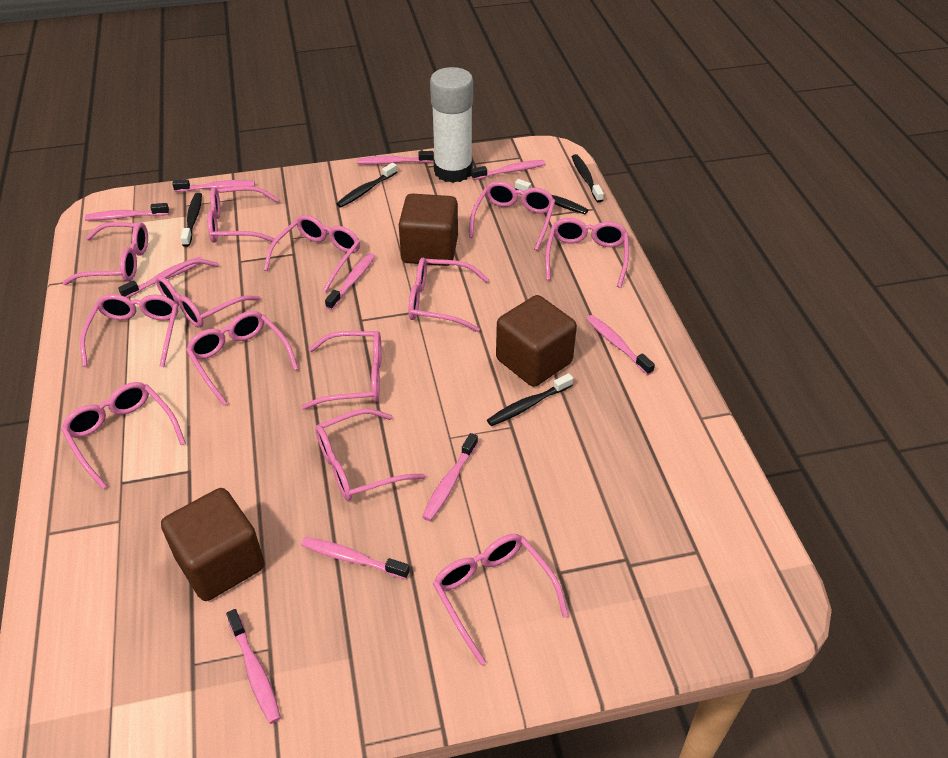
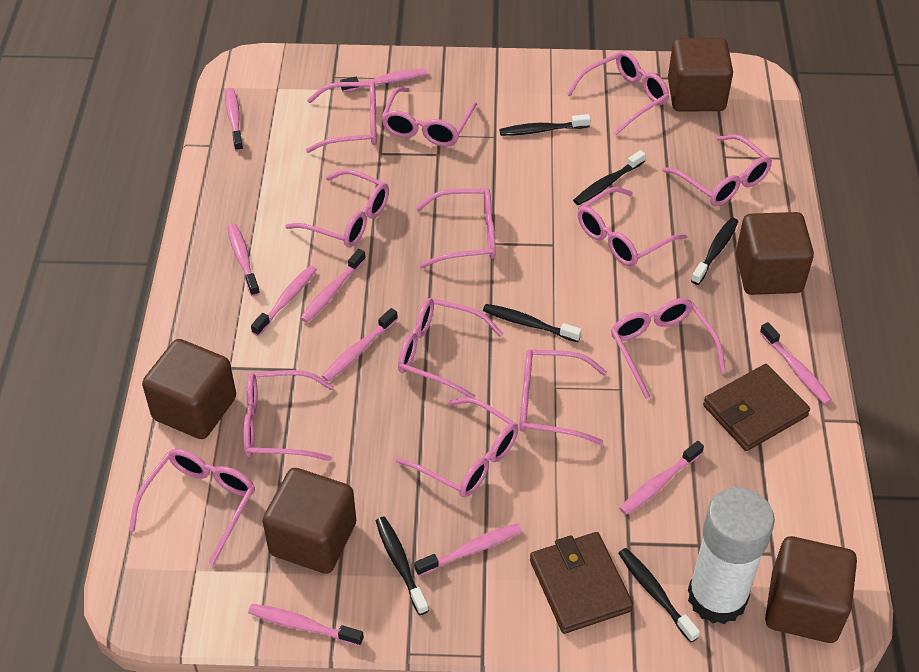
black toothbrush: [180,193,202,247] [336,163,397,208] [487,373,573,426] [515,179,588,214] [572,154,604,203] = 5 -> [376,517,429,615] [483,304,582,342] [499,114,591,136] [573,150,646,205] [618,548,700,643] [691,217,739,285] = 6
brown cube: [161,488,265,601] [399,194,458,266] [496,295,577,387] = 3 -> [142,339,236,439] [263,468,356,574] [668,38,733,112] [736,212,814,295] [765,536,857,643] = 5
brown wallet: none = 0 -> [530,532,633,634] [703,364,810,451] = 2

